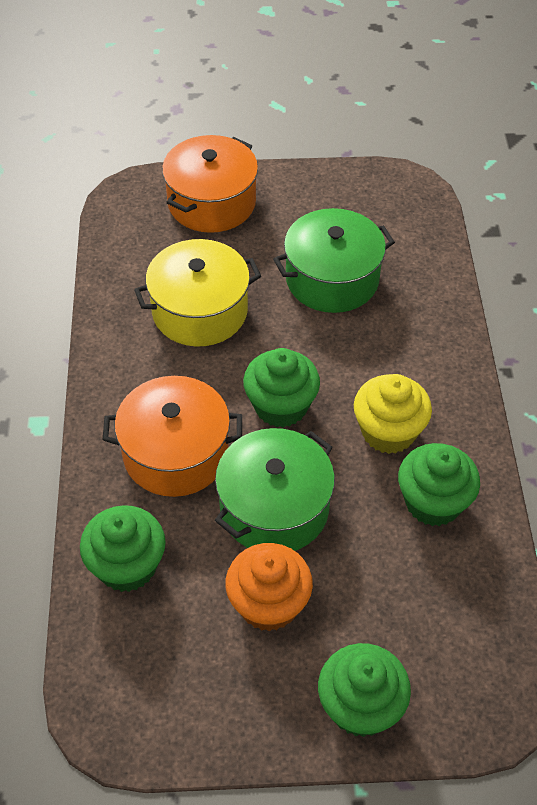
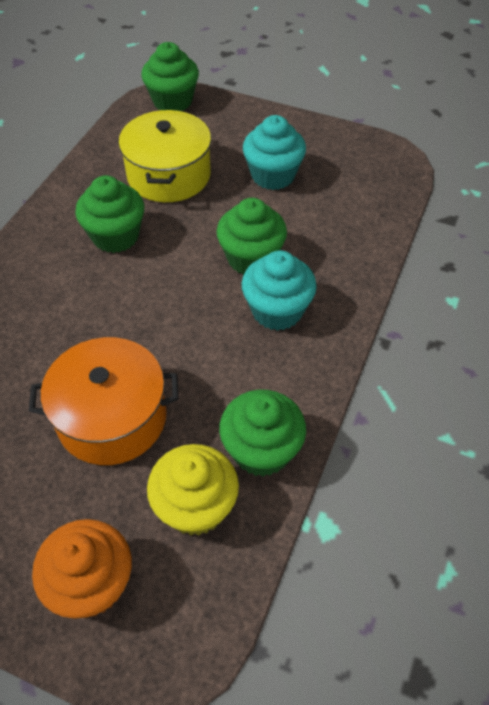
green pot: [215,428,335,551] [273,208,395,313] = 2 -> none = 0
orange pot: [103,376,242,497] [162,135,258,233] = 2 -> [29,337,179,465] = 1
turquoise cupcake: none = 0 -> [242,250,317,331] [243,115,306,190] = 2

